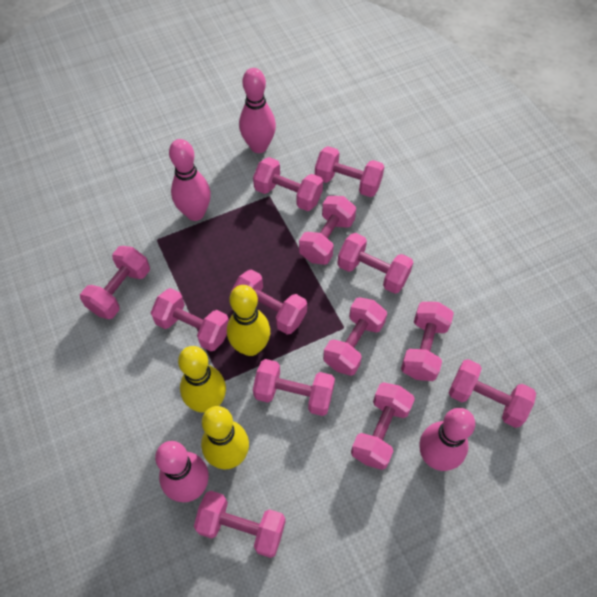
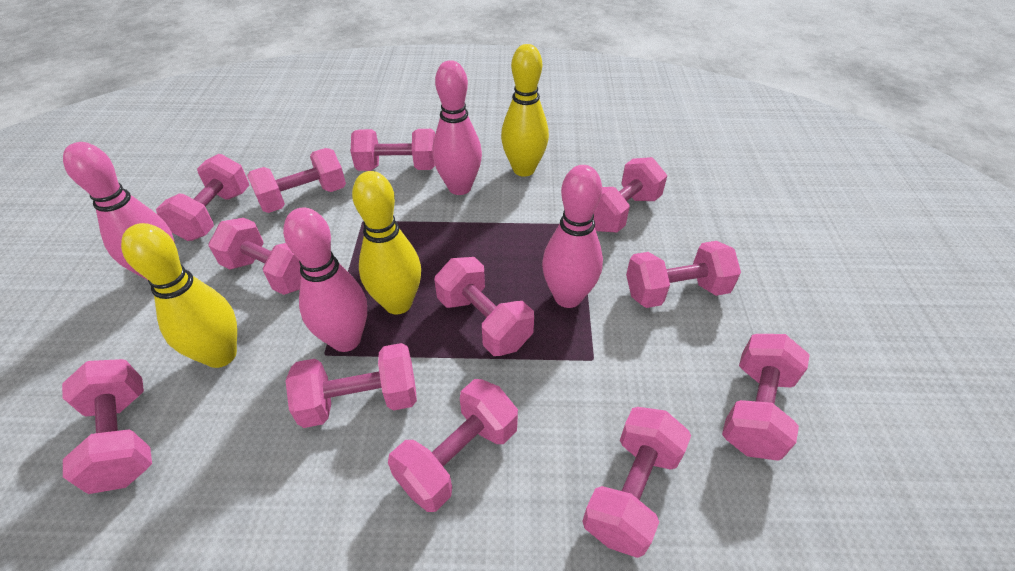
pink dumbbell: [80,246,150,319] [151,288,229,351] [194,491,286,558] [231,269,307,335] [253,157,323,211] [253,359,335,416] [299,196,356,265] [315,146,385,197] [323,297,387,376] [337,233,414,294] [351,382,415,470] [401,302,454,381] [449,359,536,428] = 13 -> [62,359,152,494] [156,154,249,241] [208,218,301,295] [247,148,346,213] [286,343,417,428] [351,129,435,171] [388,379,518,512] [434,257,534,356] [582,407,691,558] [594,157,667,232] [626,241,741,308] [722,334,810,461] = 12

